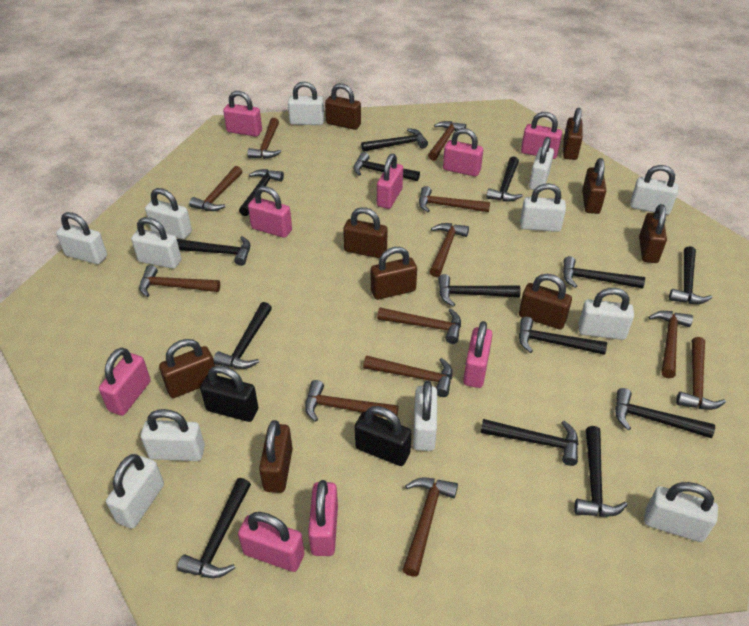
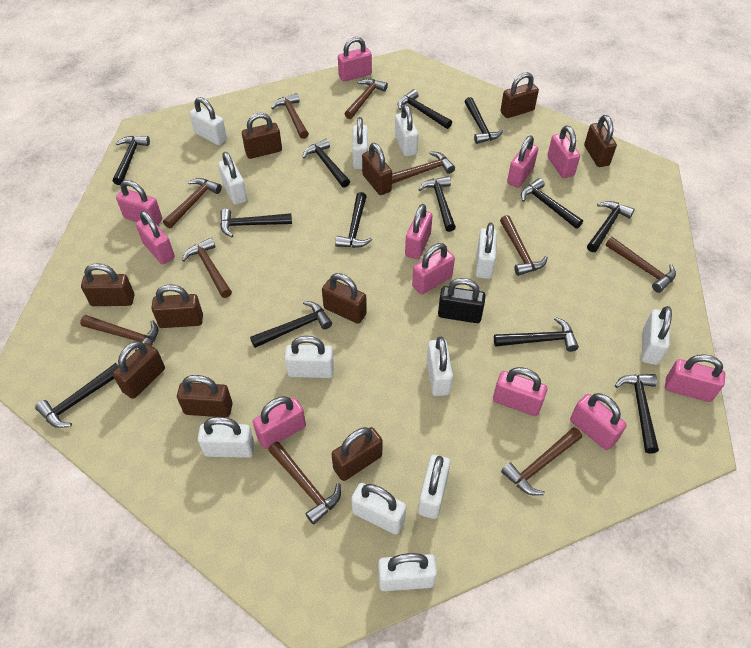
black hammer: [177,236,250,266] [178,478,251,578] [214,302,272,369] [239,169,284,216] [353,152,420,181] [361,128,428,152] [438,274,521,307] [480,419,579,466] [486,157,523,201] [519,317,607,355] [563,256,645,289] [574,426,627,517] [615,388,715,438] [669,246,712,304] = 14 -> [35,363,119,428] [113,136,150,185] [220,209,292,237] [250,301,332,348] [302,139,350,188] [335,192,372,248] [398,89,452,129] [418,176,456,232] [465,97,503,144] [494,317,579,352] [521,178,583,229] [587,201,635,252] [615,374,659,454] = 13
black padlock: [200,365,258,422] [355,406,412,466] = 2 -> [438,278,486,323] = 1
brown hammer: [139,265,220,297] [189,166,242,211] [247,118,281,159] [305,380,398,422] [363,355,452,397] [377,307,461,344] [403,477,458,577] [419,186,490,212] [428,121,466,161] [429,223,469,277] [648,311,693,378] [676,337,726,410] = 12 -> [80,315,158,351] [163,178,222,228] [182,238,232,298] [268,441,341,525] [271,93,309,139] [345,79,388,119] [392,151,455,184] [500,215,548,276] [501,427,582,496] [606,237,676,293] = 10
brown padlock: [159,339,217,398] [259,420,293,493] [325,83,361,130] [343,207,388,258] [371,247,417,300] [519,274,572,329] [563,108,583,160] [582,158,606,214] [639,204,667,263] = 9 -> [81,263,135,306] [113,341,165,399] [151,284,203,328] [177,375,233,417] [242,113,282,159] [322,273,367,324] [332,427,383,481] [362,143,392,195] [500,72,539,118] [584,115,617,167] = 10
pink padlock: [99,348,151,416] [223,91,262,137] [238,512,304,572] [248,186,292,238] [308,480,338,556] [377,153,403,209] [443,128,483,177] [463,321,493,388] [521,112,562,159] = 9 -> [116,180,162,226] [136,211,175,264] [253,396,306,449] [338,37,372,82] [405,204,433,259] [412,243,455,294] [493,367,547,416] [507,136,538,188] [547,126,580,178] [570,393,627,450] [665,354,725,402] = 11

